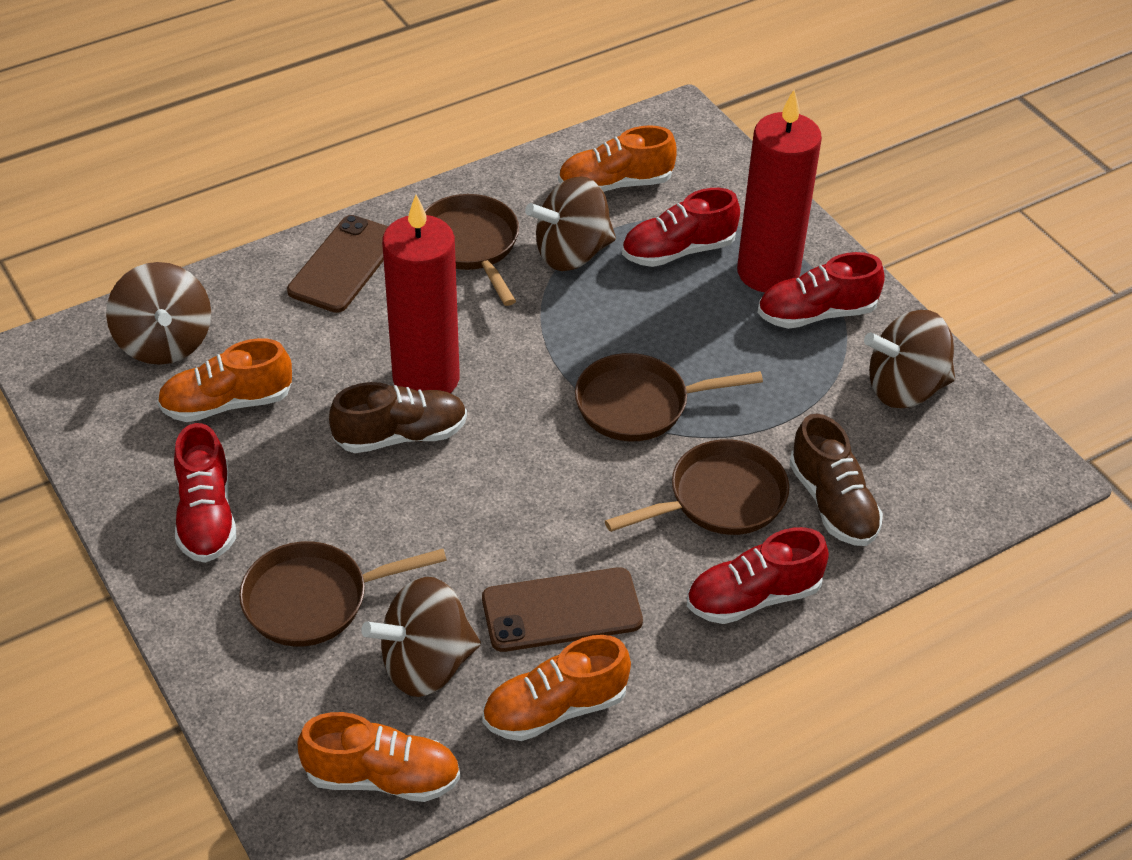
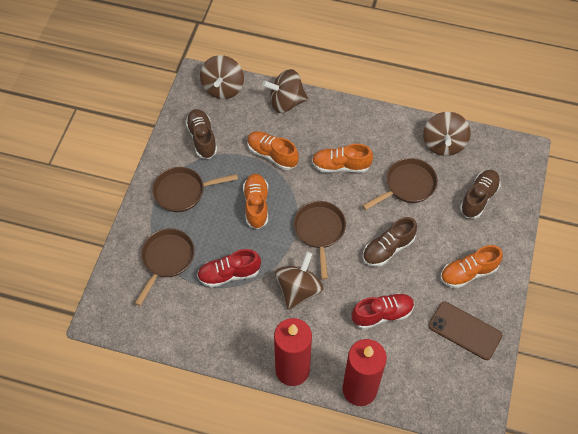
brown phone: [287,215,389,313] [482,567,643,652] = 2 -> [428,301,503,360] = 1
brown shoe: [329,382,467,453] [789,414,883,546] = 2 -> [185,109,217,159] [362,217,417,267] [460,170,501,219] = 3
red shoe: [174,423,236,563] [622,188,740,267] [687,527,829,624] [758,252,885,329] = 4 -> [197,249,261,287] [352,293,414,329] = 2

